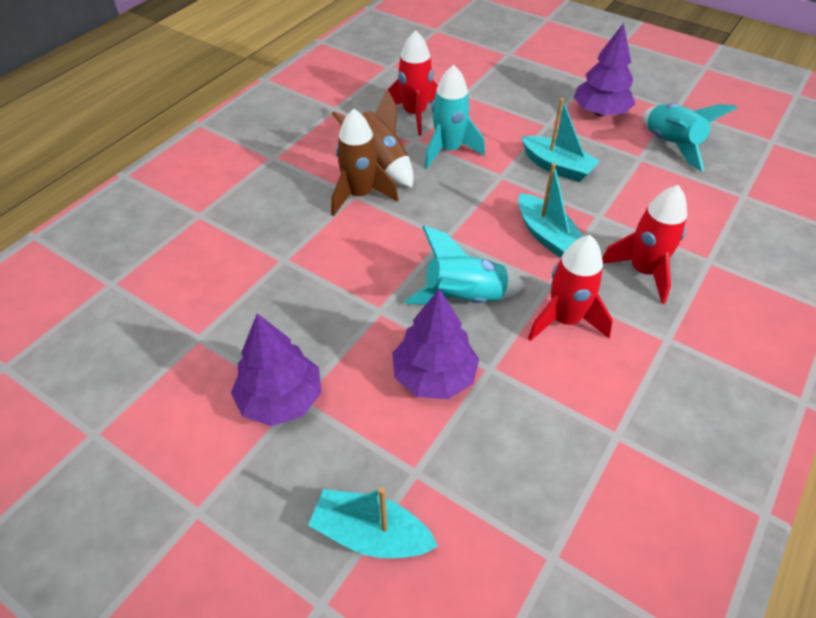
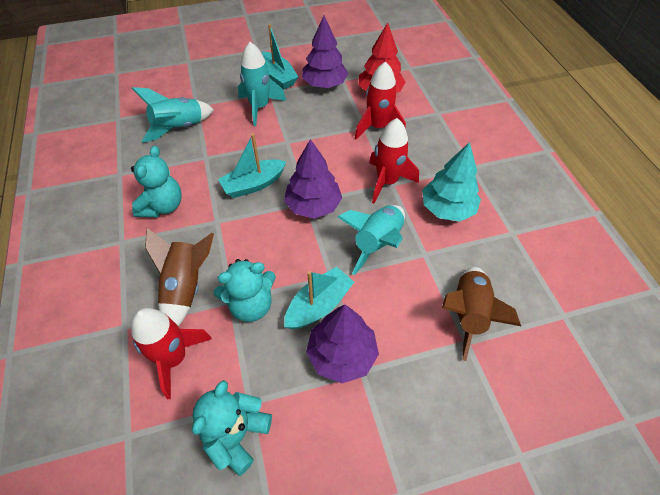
red tree: none = 0 -> [359,23,405,93] = 1
turquoise teddy bear: none = 0 -> [131,146,182,217] [192,380,272,476] [214,259,276,322] = 3
turquoise tree: none = 0 -> [422,142,481,222] = 1

